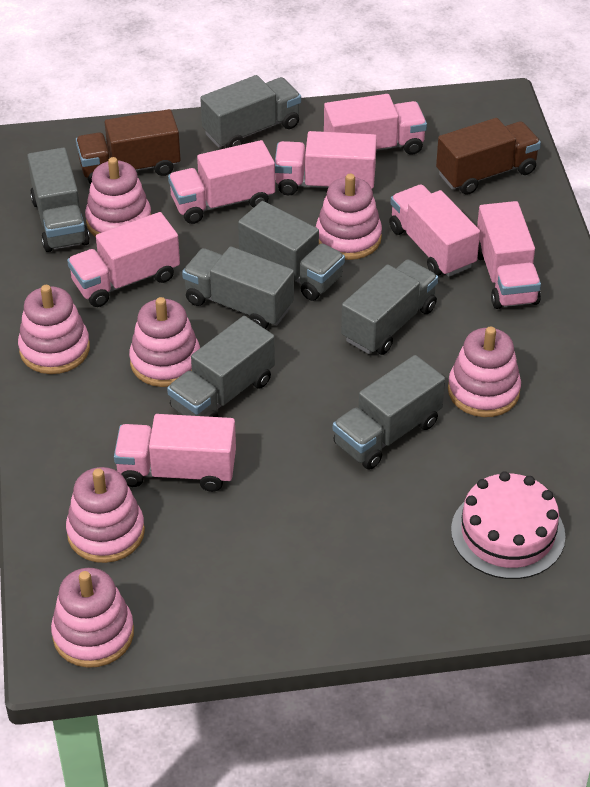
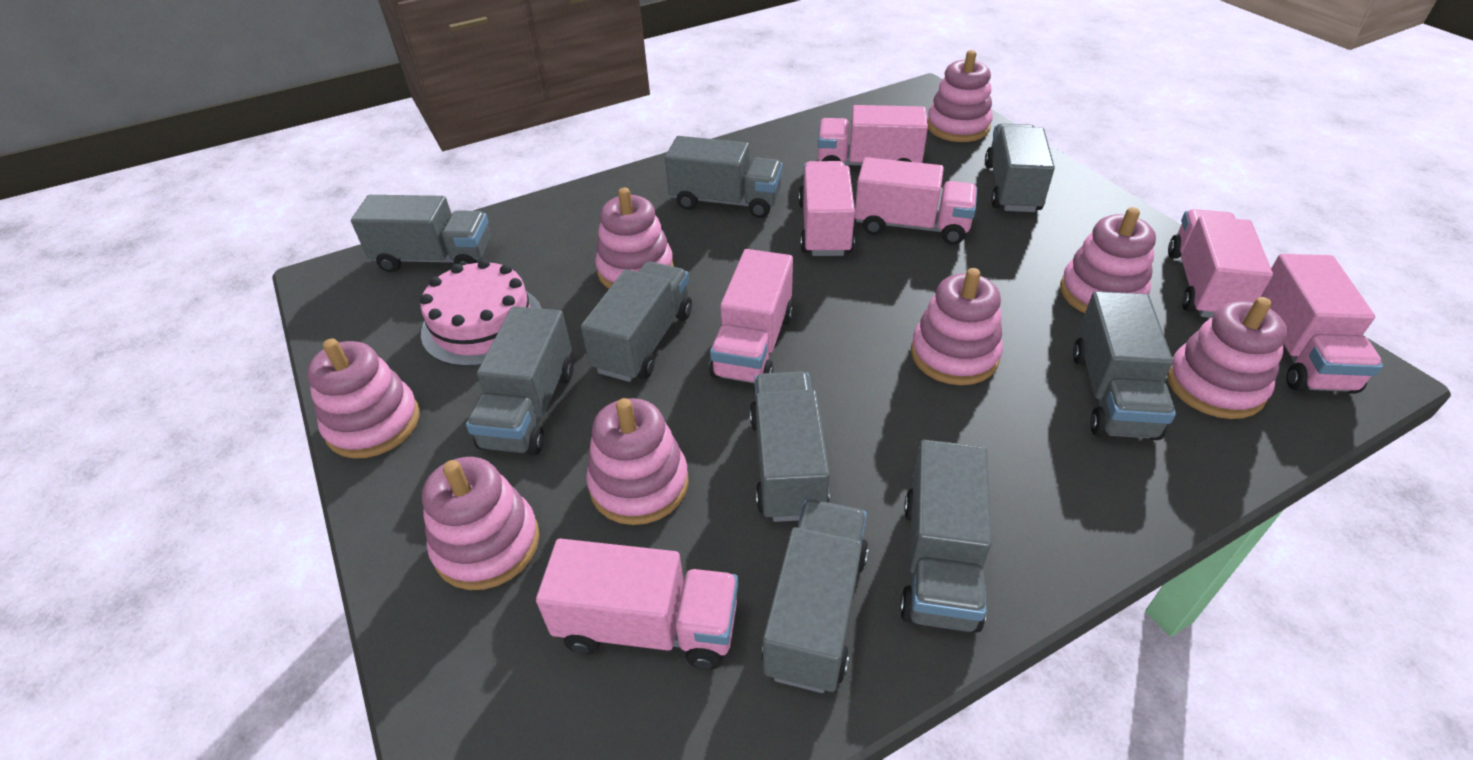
brown truck: [76,109,181,184] [436,118,541,195] = 2 -> none = 0
grey truck: [27,147,90,252] [167,316,275,417] [182,246,294,329] [200,75,301,148] [238,201,345,301] [333,355,445,470] [341,260,438,355] = 7 -> [351,195,491,272] [466,306,574,455] [581,261,692,382] [665,136,783,218] [750,371,830,522] [762,499,869,693] [900,440,992,633] [985,123,1055,212] [1073,291,1176,440] = 9
pink stacking toy: [18,285,90,374] [51,568,134,668] [66,467,145,563] [85,157,151,237] [129,297,200,387] [316,174,382,260] [448,327,521,417] = 7 -> [307,339,420,458] [422,457,540,590] [586,398,689,525] [595,188,674,289] [911,268,1003,385] [927,50,993,142] [1060,207,1156,313] [1167,297,1288,419] = 8

